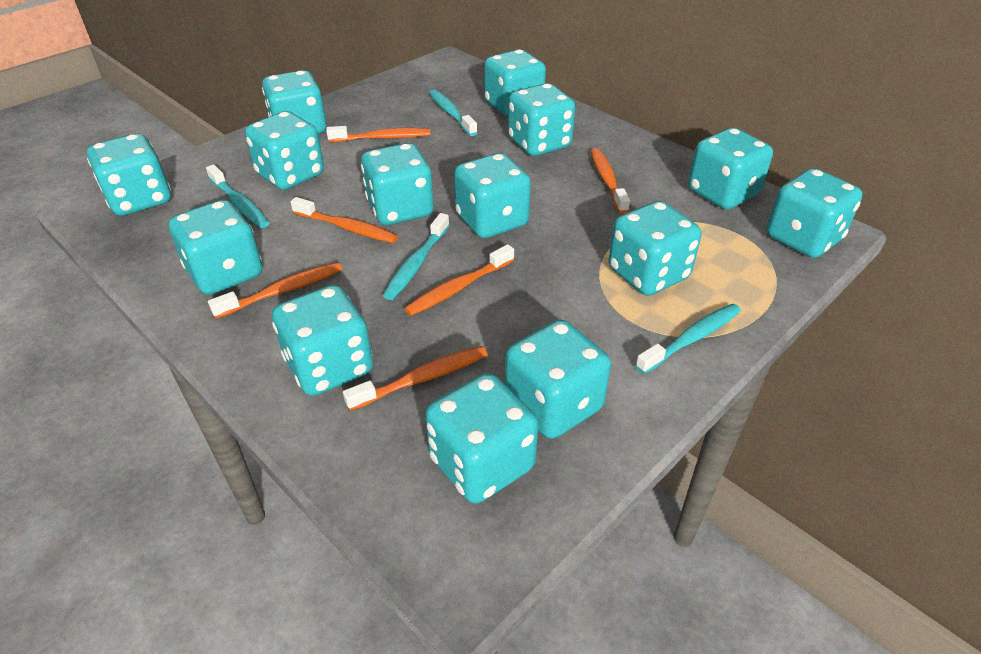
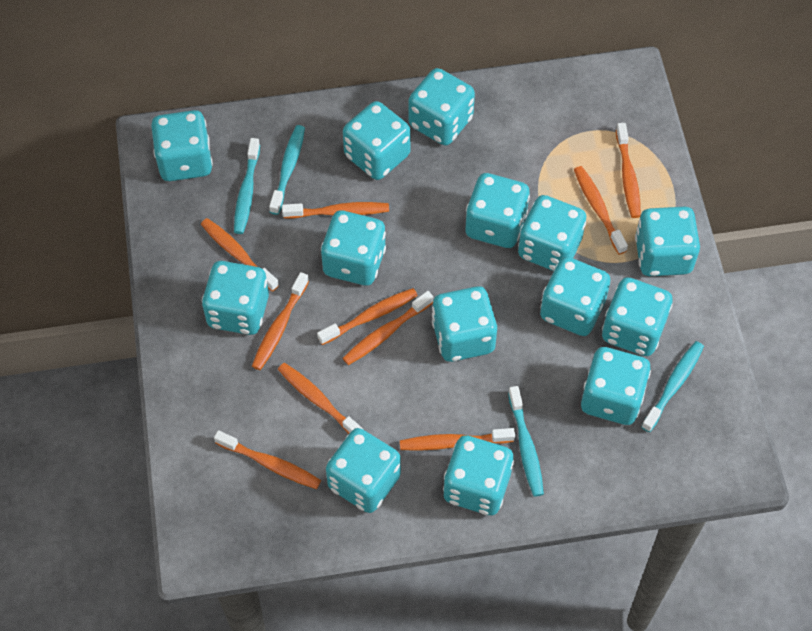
orange toothbrush: [208,262,342,319] [290,197,398,243] [326,126,430,142] [343,346,487,411] [404,244,514,316] [590,148,630,214] = 6 -> [201,218,279,292] [214,430,321,489] [252,272,309,370] [278,363,364,434] [282,202,389,219] [317,288,418,345] [343,291,433,365] [400,428,515,451] [574,166,628,254] [616,123,641,218] = 10

